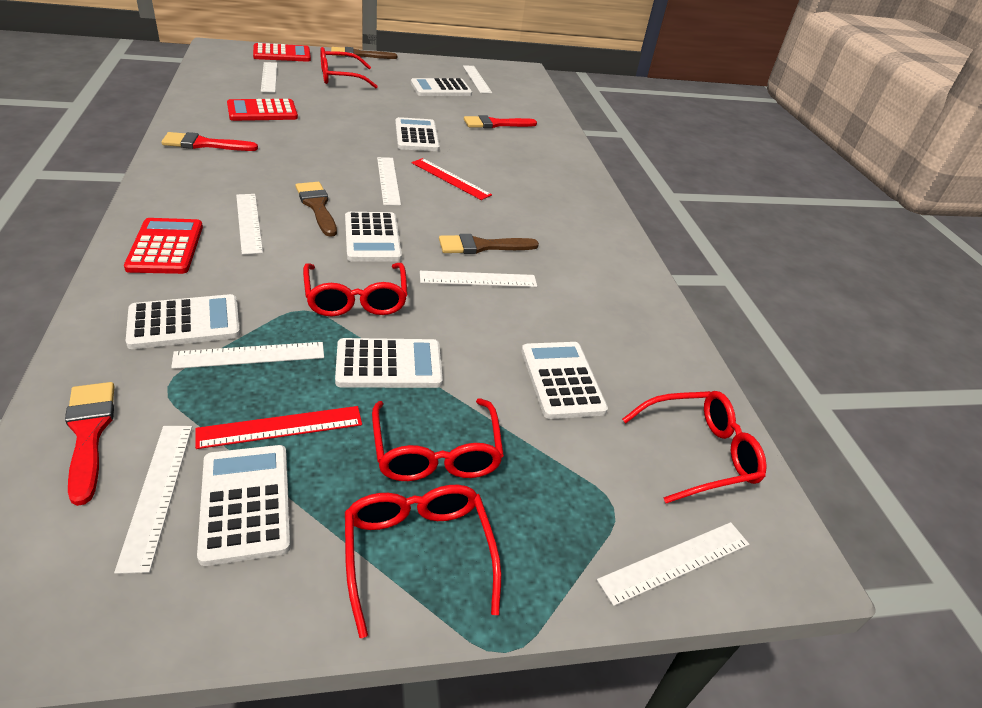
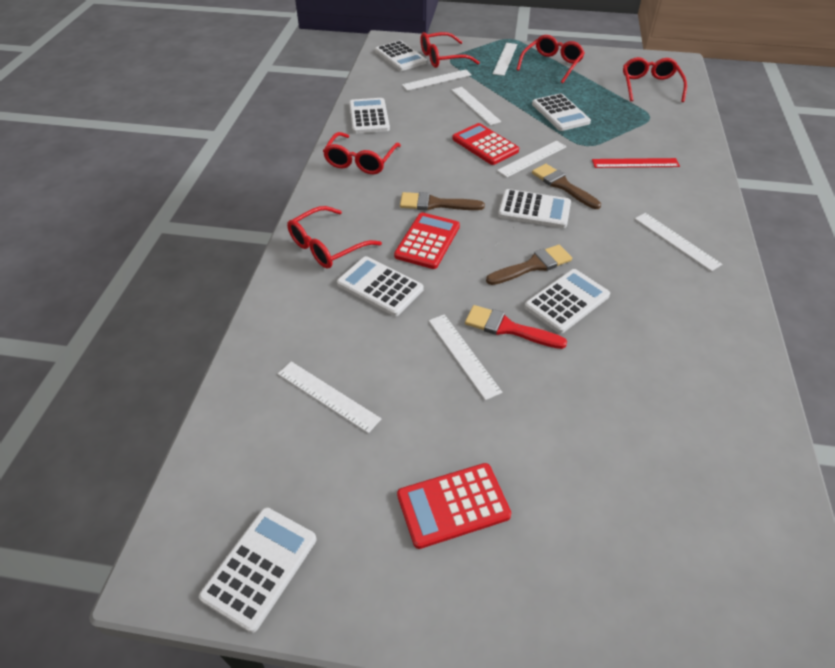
red brush: [65,382,114,506] [161,132,258,151] [464,115,537,128] = 3 -> [465,305,567,349] = 1
red ruler: [195,406,362,449] [412,158,492,200] = 2 -> [592,158,680,168] = 1
white ruler: [114,426,192,574] [171,342,324,369] [236,194,263,255] [261,62,277,93] [377,157,401,206] [420,271,537,287] [463,65,492,93] [597,522,749,606] = 8 -> [278,361,381,433] [402,70,472,91] [429,314,502,400] [451,87,501,125] [493,43,517,76] [497,141,567,177] [635,213,722,271] = 7

